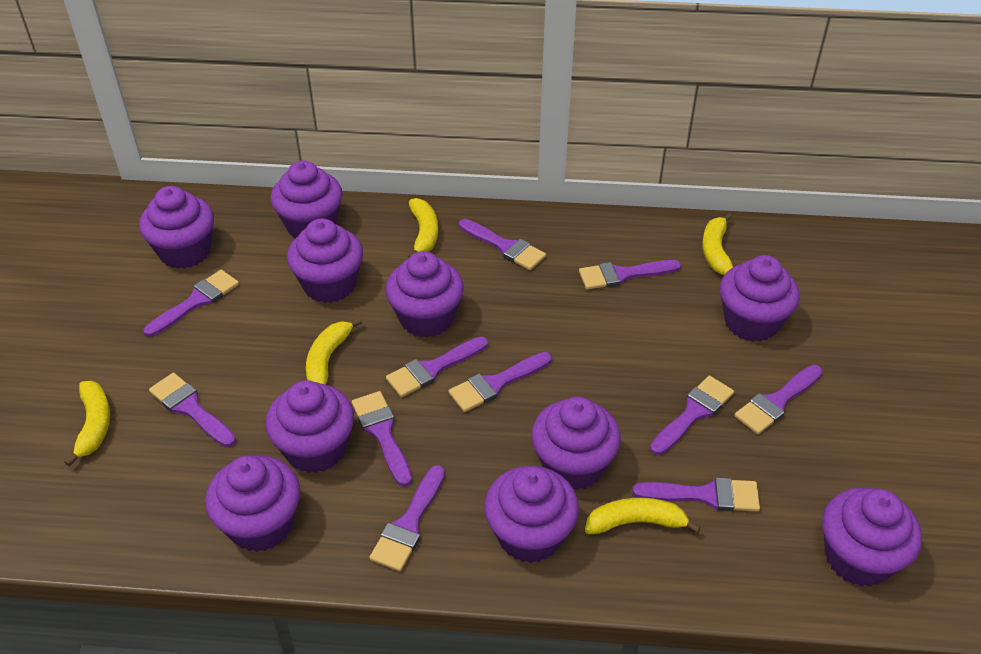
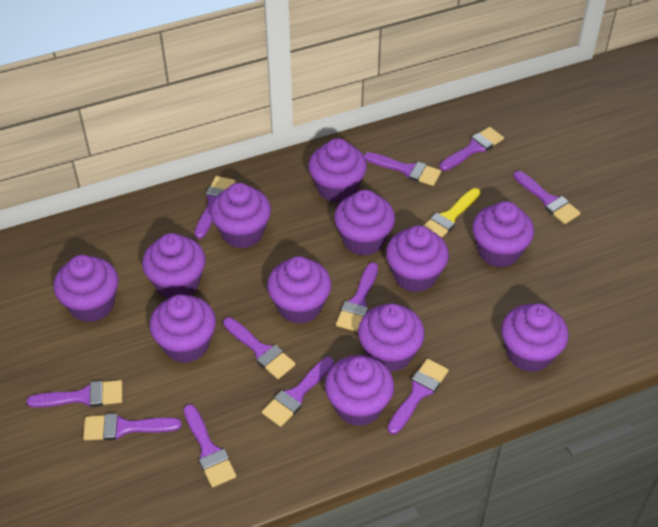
purple cupcake: [139,186,214,269] [205,455,300,552] [266,380,354,473] [271,160,343,238] [287,218,363,303] [386,251,464,338] [484,466,579,563] [532,397,621,490] [720,255,800,342] [822,487,922,587] = 10 -> [53,255,118,322] [142,233,206,299] [149,294,216,363] [210,183,271,248] [267,256,331,324] [308,138,367,203] [325,355,394,426] [334,190,395,256] [358,303,425,372] [386,225,449,292] [472,201,534,268] [501,303,569,372] = 12
yellow banana: [64,381,110,467] [306,317,362,385] [408,198,438,258] [585,498,701,534] [702,213,733,276] = 5 -> none = 0
yellow brush: none = 0 -> [424,188,480,238] = 1

